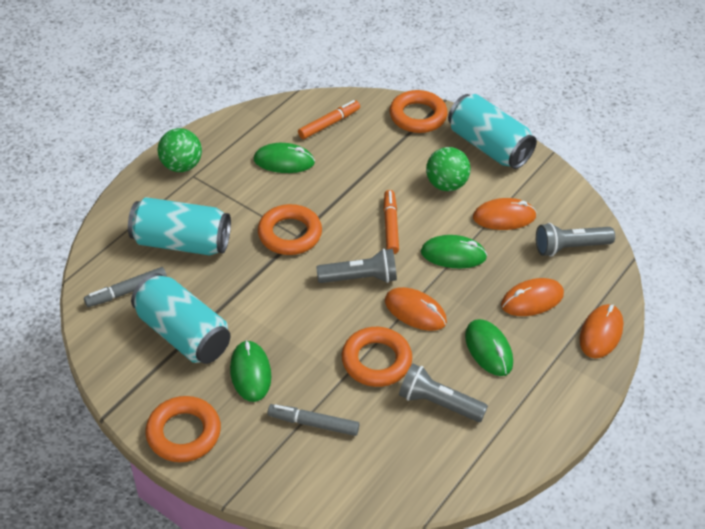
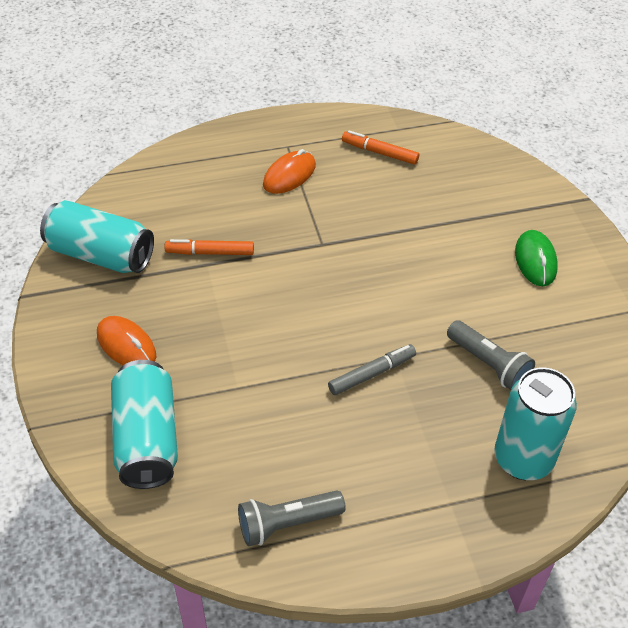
green ball: [158,128,202,172] [426,147,471,191] = 2 -> none = 0
green mouse: [230,340,271,402] [254,143,315,173] [421,235,487,268] [465,319,513,376] = 4 -> [515,230,558,286] = 1
grey flashlight: [316,248,397,283] [399,363,488,422] [536,223,615,257] = 3 -> [238,491,346,546] [447,320,535,390] = 2
grey marker: [84,267,167,307] [268,404,359,436] = 2 -> [328,344,416,395] = 1
orange mouse: [385,287,447,331] [473,198,537,230] [501,278,564,316] [579,304,624,358] = 4 -> [97,316,156,365] [263,149,316,194] = 2
orange ring: [145,396,221,462] [258,204,322,255] [342,327,412,387] [389,90,448,133] = 4 -> none = 0

